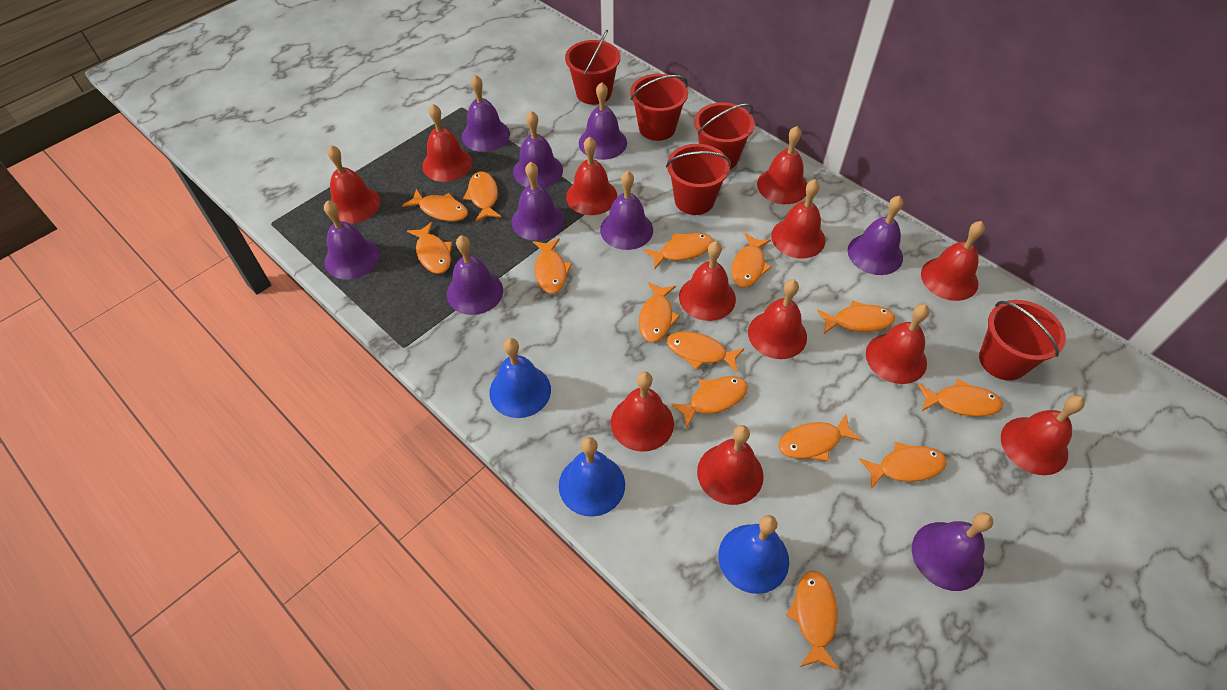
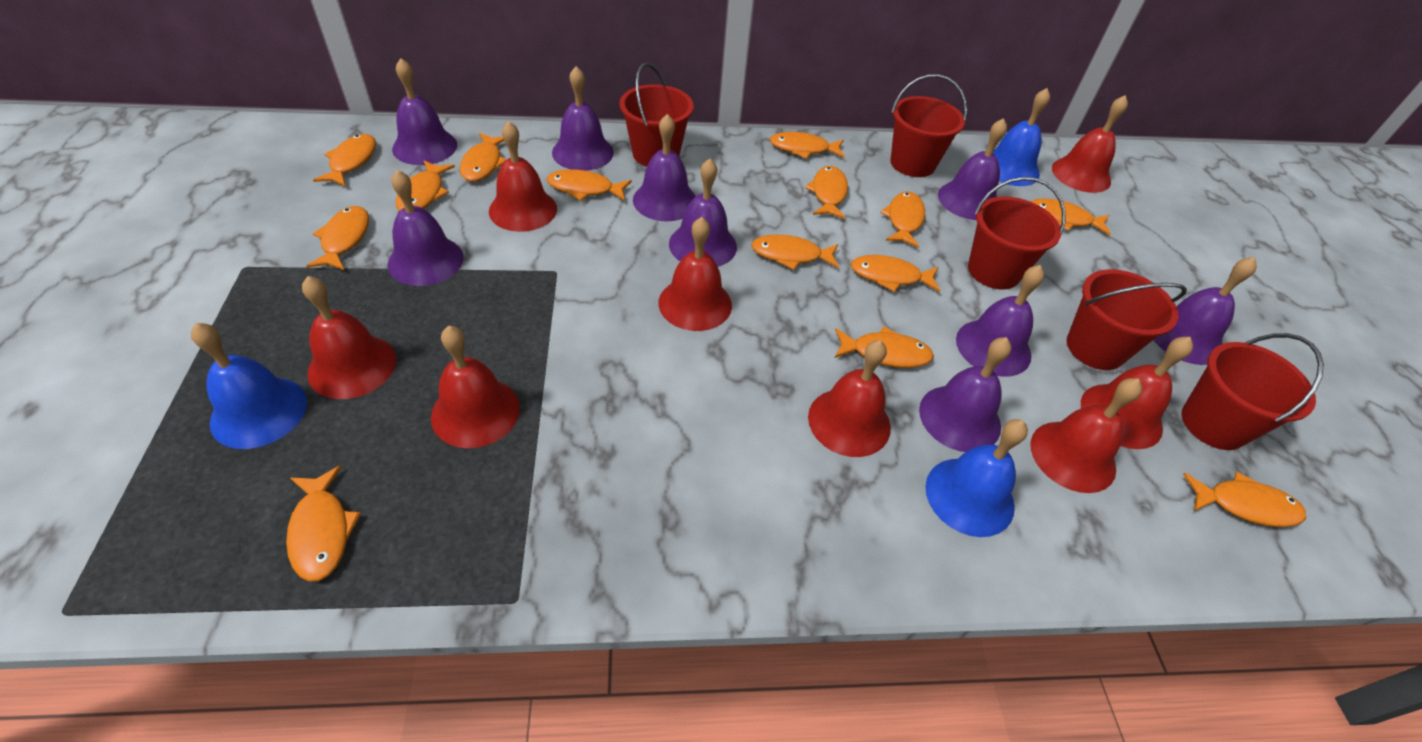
red bell: [327,145,380,224] [422,104,472,182] [566,137,617,215] [611,372,674,452] [679,241,736,321] [697,425,764,505] [748,279,807,359] [757,126,807,204] [771,179,825,259] [866,304,929,384] [921,221,985,301] [1001,395,1085,475] = 12 -> [302,276,396,399] [431,326,520,448] [489,121,557,232] [658,217,732,331] [808,340,891,457] [1031,378,1142,493] [1052,95,1128,193] [1081,337,1193,449] = 8

